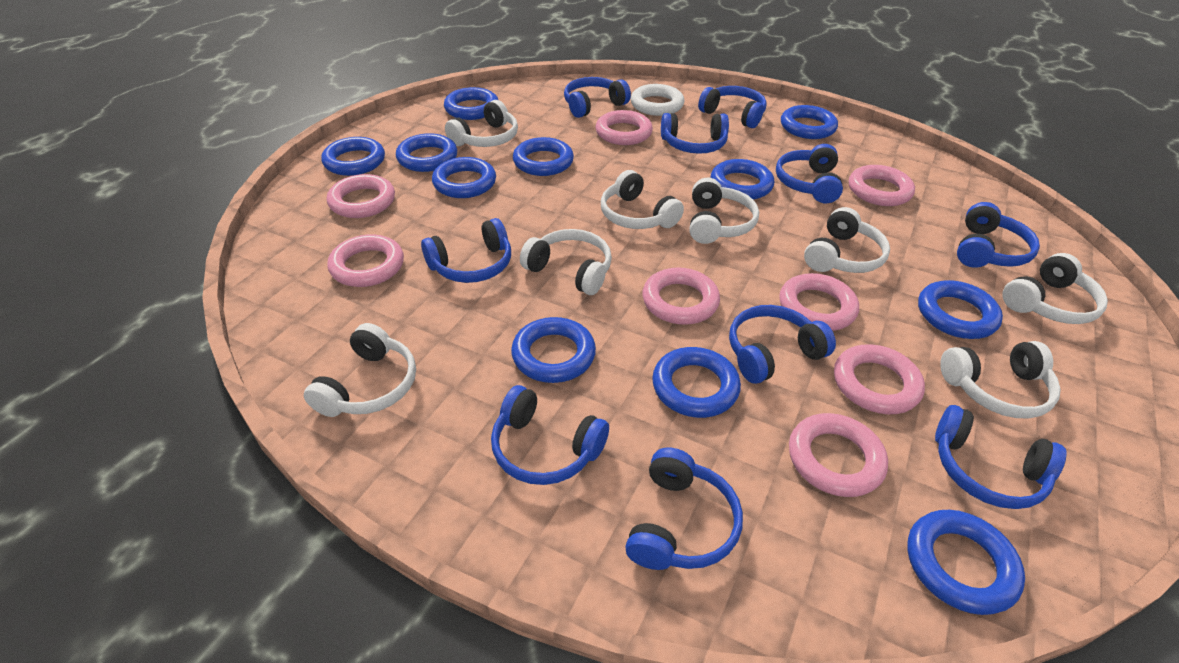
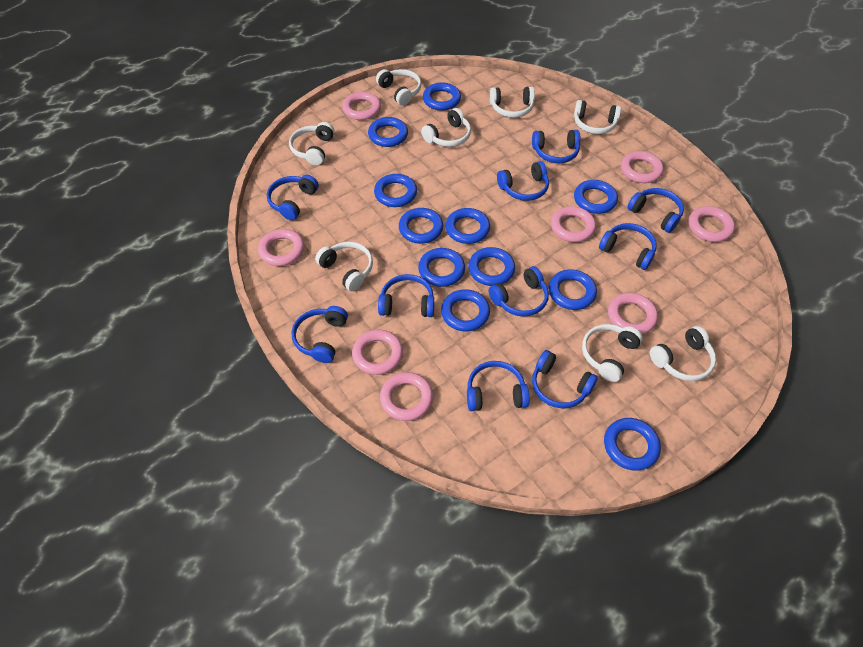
white ring: [631,84,684,116] = 1 -> none = 0

